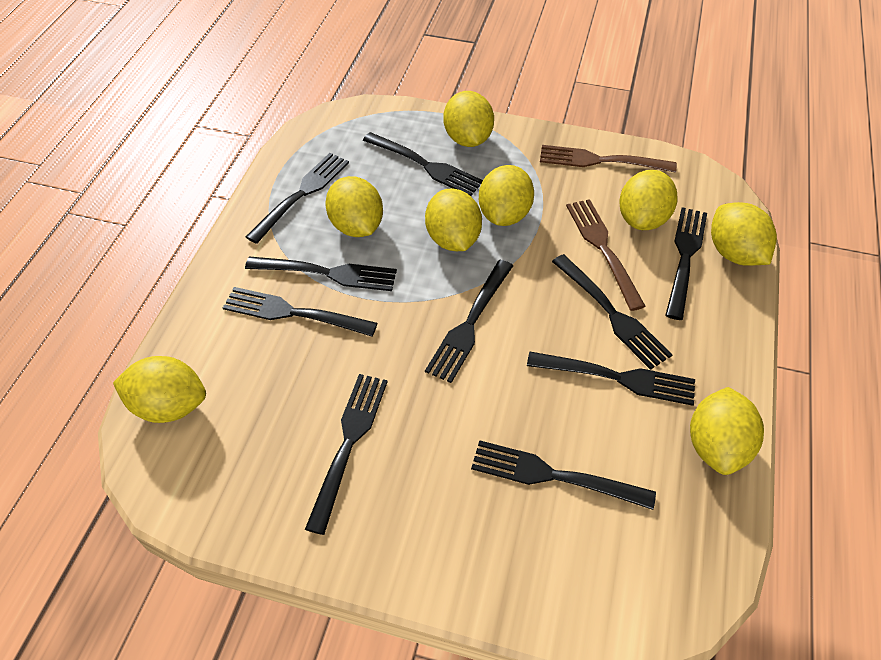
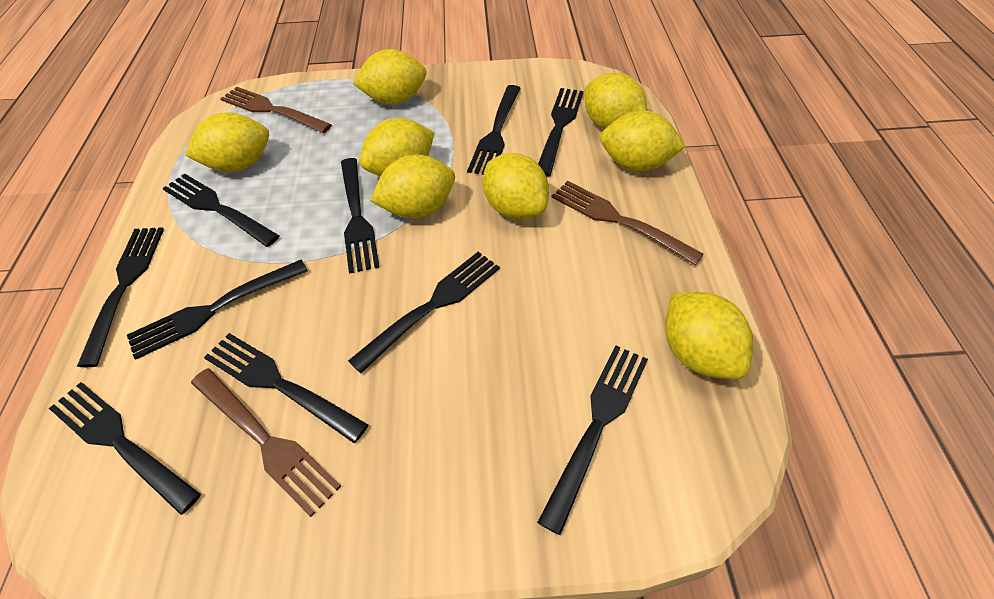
brown fork: [540,145,677,173] [566,199,646,311] = 2 -> [191,368,341,517] [220,87,332,133] [551,181,704,265] = 3

